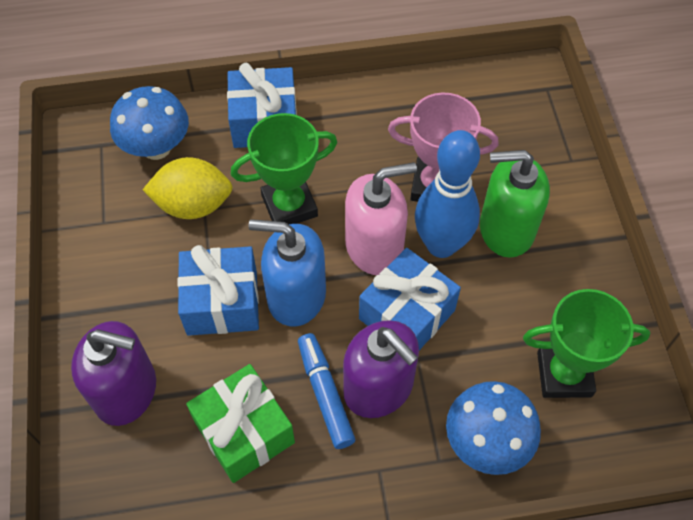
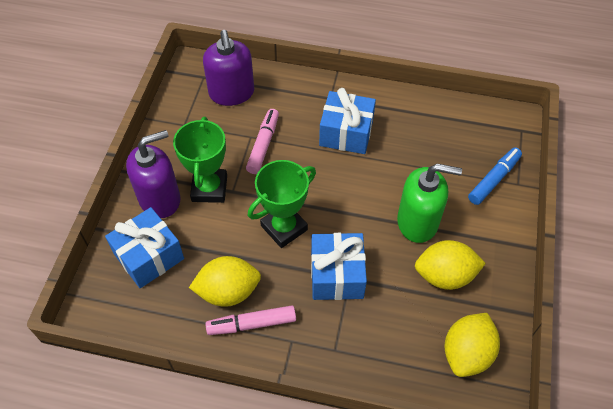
blue bowling pin: [415,130,480,258] = 1 -> none = 0
blue mushroom: [110,86,189,160] [446,381,541,475] = 2 -> none = 0
blue soap dispenser: [249,219,326,327] = 1 -> none = 0
green gift: [186,364,295,483] = 1 -> none = 0
pink marker: none = 0 -> [205,305,296,335] [246,109,279,174] = 2
pink soap dispenser: [345,162,417,275] = 1 -> none = 0
pink trophy: [388,93,498,202] = 1 -> none = 0
yellow lemon: [143,157,233,219] = 1 -> [189,256,261,307] [415,240,486,290] [445,313,500,377] = 3

